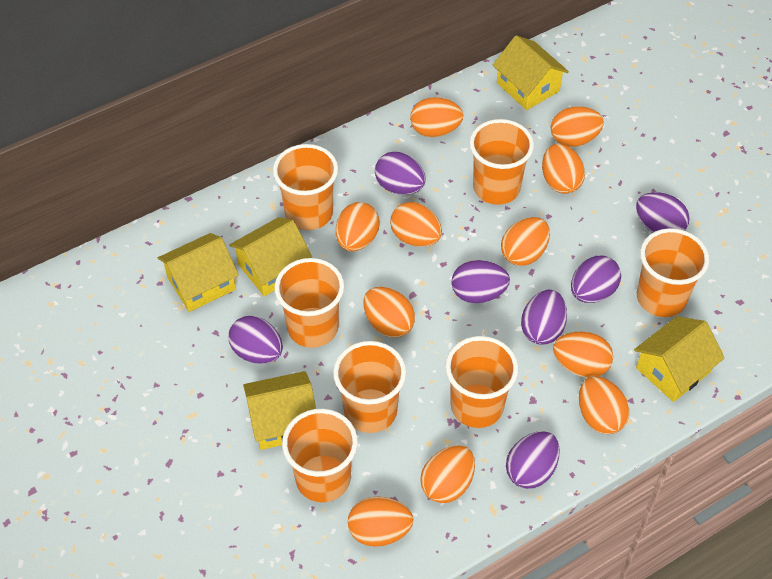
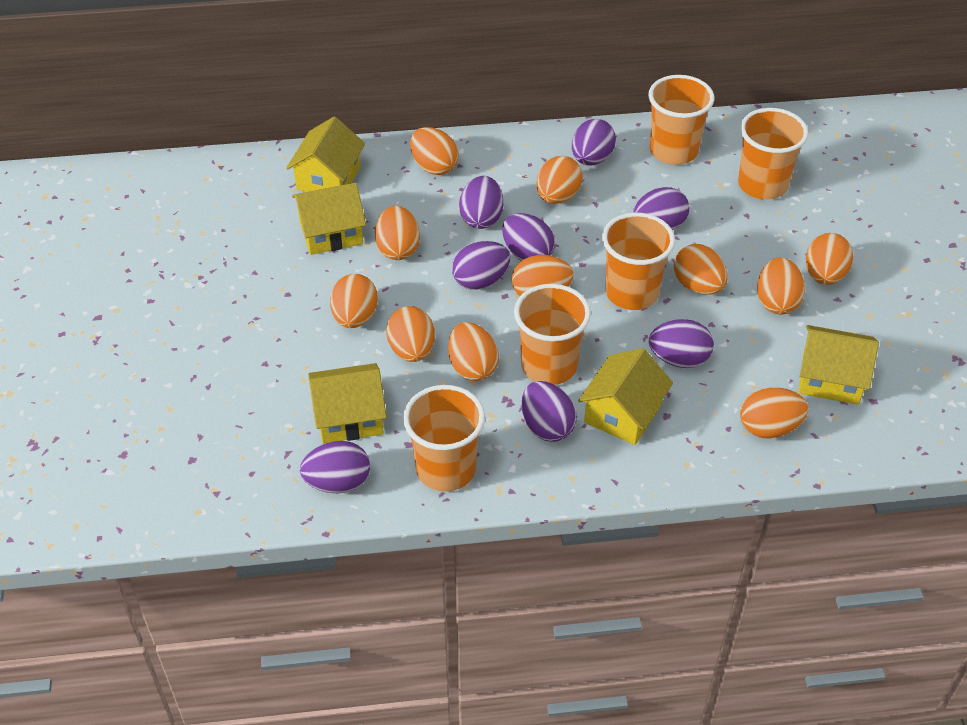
orange cup: [273,144,338,230] [275,258,344,348] [282,409,358,502] [333,341,406,433] [445,336,518,428] [469,119,534,205] [637,228,709,317] = 7 -> [403,385,485,492] [514,284,591,385] [602,213,675,310] [648,75,714,165] [738,108,808,200] = 5
purple egg: [228,316,283,364] [375,152,426,195] [451,260,510,303] [506,431,560,489] [521,290,567,345] [571,256,621,303] [636,192,689,233] = 7 -> [300,441,370,493] [452,241,510,290] [459,176,503,229] [502,213,555,261] [522,381,577,442] [572,119,616,166] [633,187,689,230] [649,319,714,368] = 8

